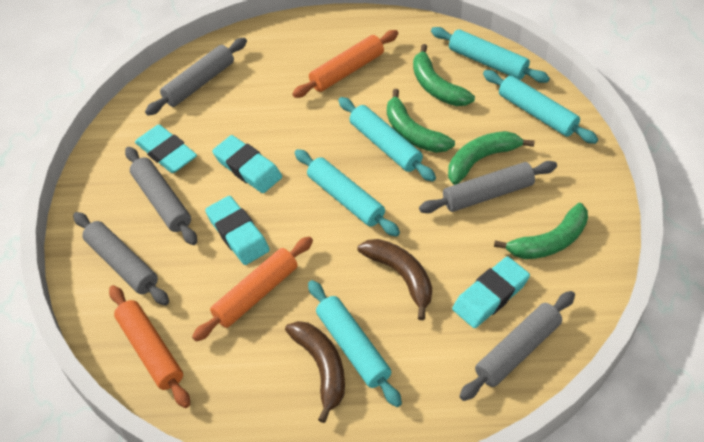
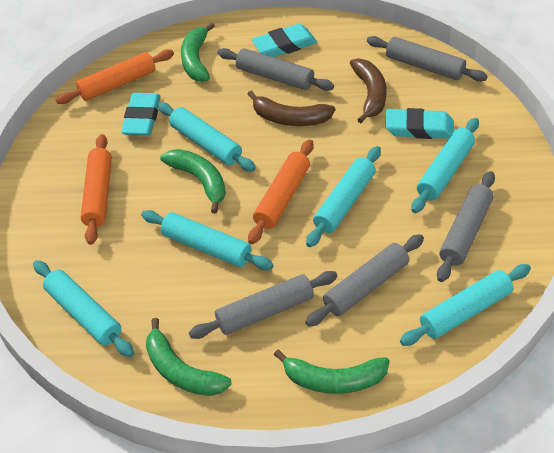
turquoise eraser: [135,125,197,173] [205,196,270,265] [212,135,282,193] [452,256,530,328] = 4 -> [121,93,161,136] [251,24,317,57] [385,108,454,139] = 3
turquoise rolling pin: [295,149,400,237] [308,280,402,407] [338,97,436,182] [431,27,550,83] [483,70,598,144] = 5 -> [33,260,134,357] [141,210,274,270] [158,102,256,172] [306,146,381,247] [400,264,531,346] [411,118,479,213] = 6

